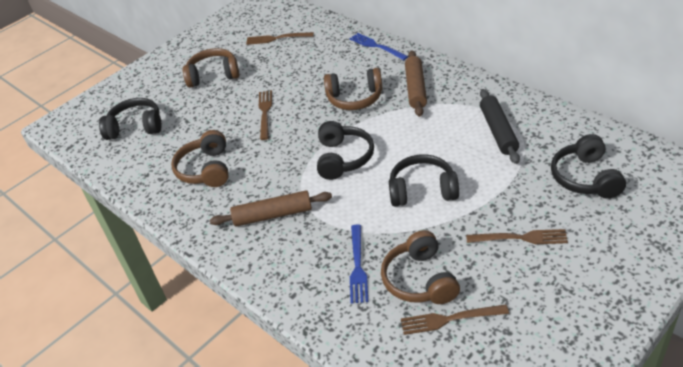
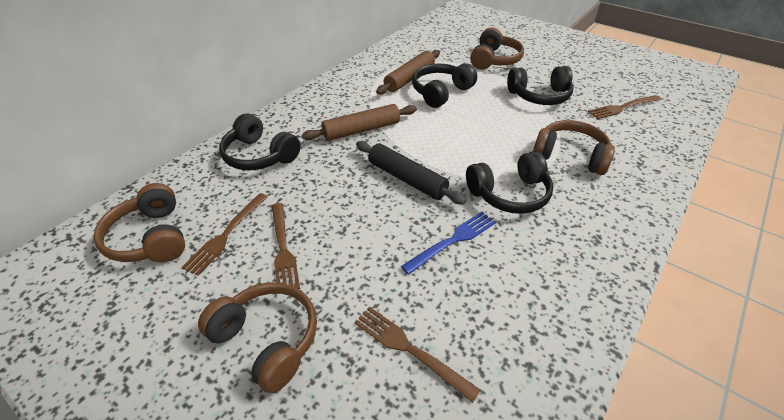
blue fork: [349,33,408,60] [350,224,368,303] = 2 -> [401,212,496,275] = 1

